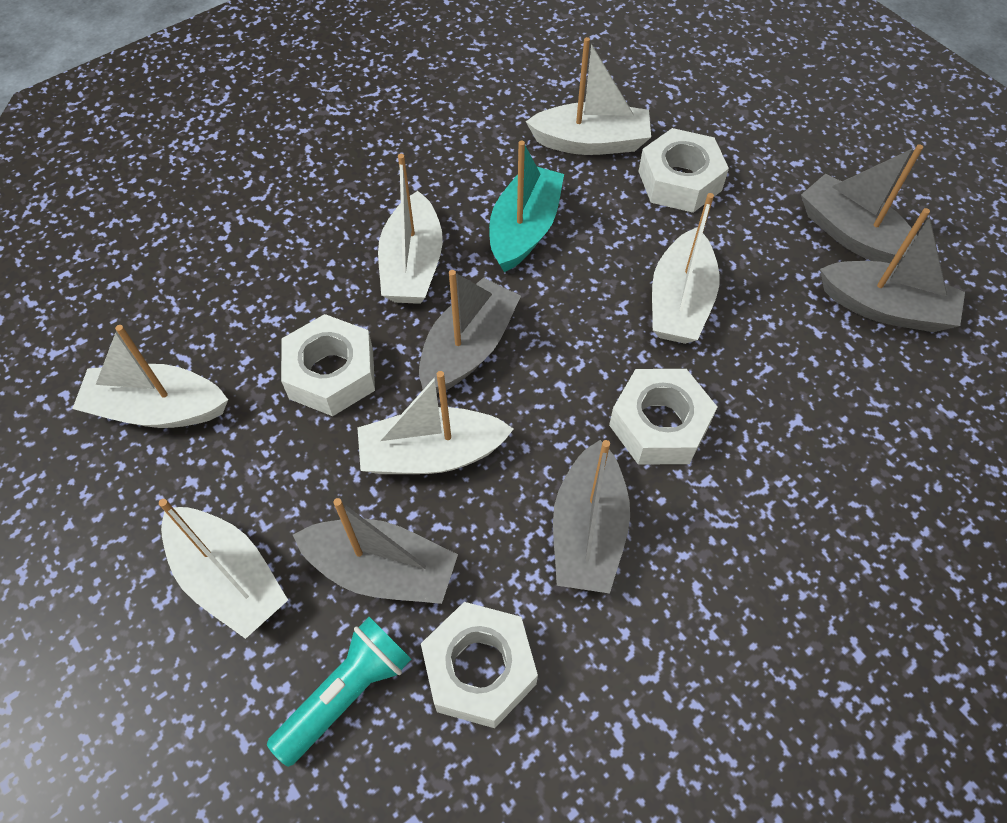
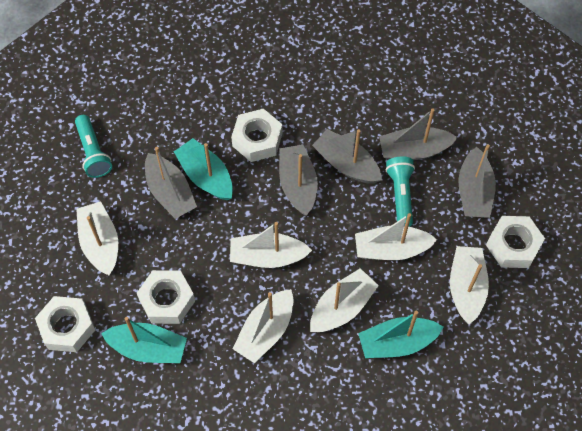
turquoise boat: [489,141,564,272] = 1 -> [101,317,187,363] [174,138,233,200] [358,311,443,358] = 3
turquoise flashlight: [267,617,411,767] = 1 -> [75,115,112,178] [386,157,415,227] = 2

